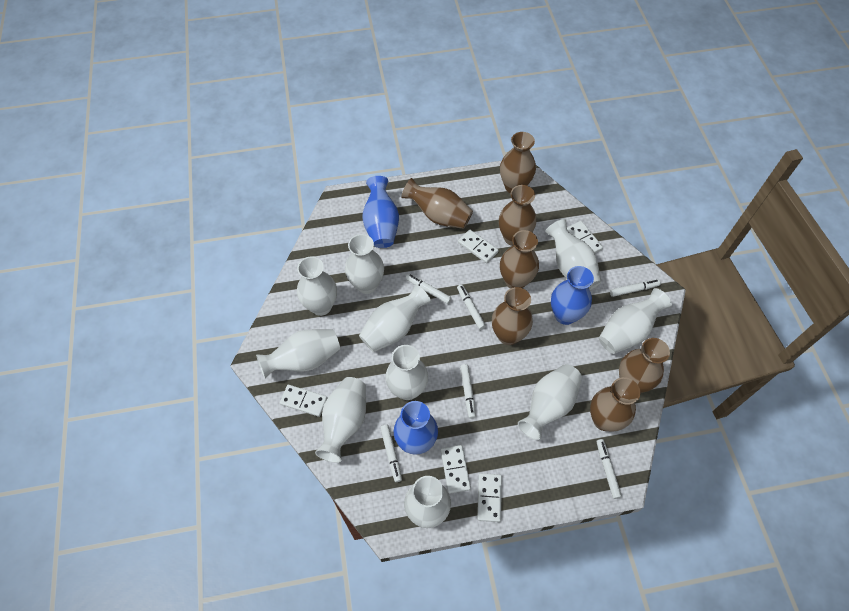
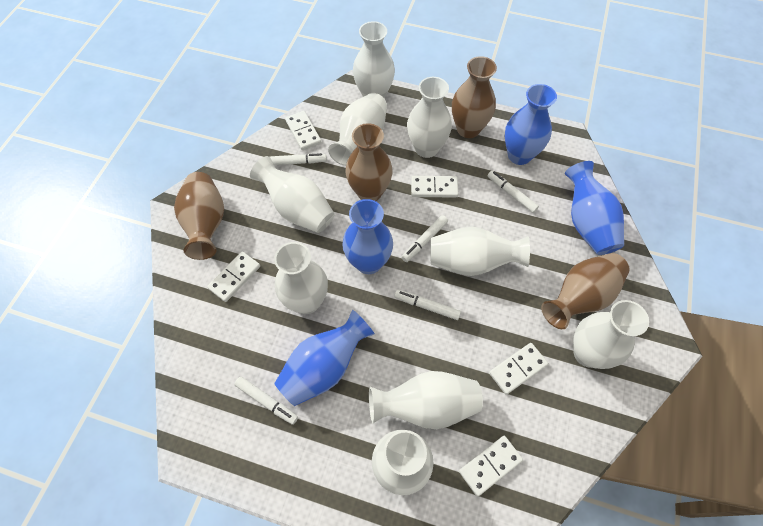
blue vase: [362,176,399,248] [394,401,438,455] [551,266,594,325] = 3 -> [274,310,375,406] [342,199,393,274] [505,84,557,165] [565,161,624,255] = 4
brown vase: [401,178,473,229] [492,287,533,345] [499,185,536,246] [500,132,536,193] [500,230,539,289] [590,377,640,432] [619,338,670,393] = 7 -> [174,172,224,260] [345,123,393,201] [452,56,497,138] [541,253,630,329] = 4
white marker: [380,425,402,482] [406,274,452,304] [457,284,486,330] [460,364,476,418] [597,439,622,499] [610,279,661,297] = 6 -> [234,377,298,425] [269,153,327,165] [394,290,461,320] [401,215,448,262] [487,171,539,213] = 5
white vase: [256,329,340,378] [297,257,337,316] [315,377,366,463] [345,234,384,294] [359,284,432,352] [385,345,428,400] [404,476,451,528] [518,364,582,440] [545,219,601,290] [599,288,672,354] = 10 -> [250,156,334,233] [274,242,328,314] [328,93,387,166] [353,21,395,99] [369,371,483,429] [372,430,433,495] [407,77,452,158] [430,227,530,276] [573,300,649,369] = 9

